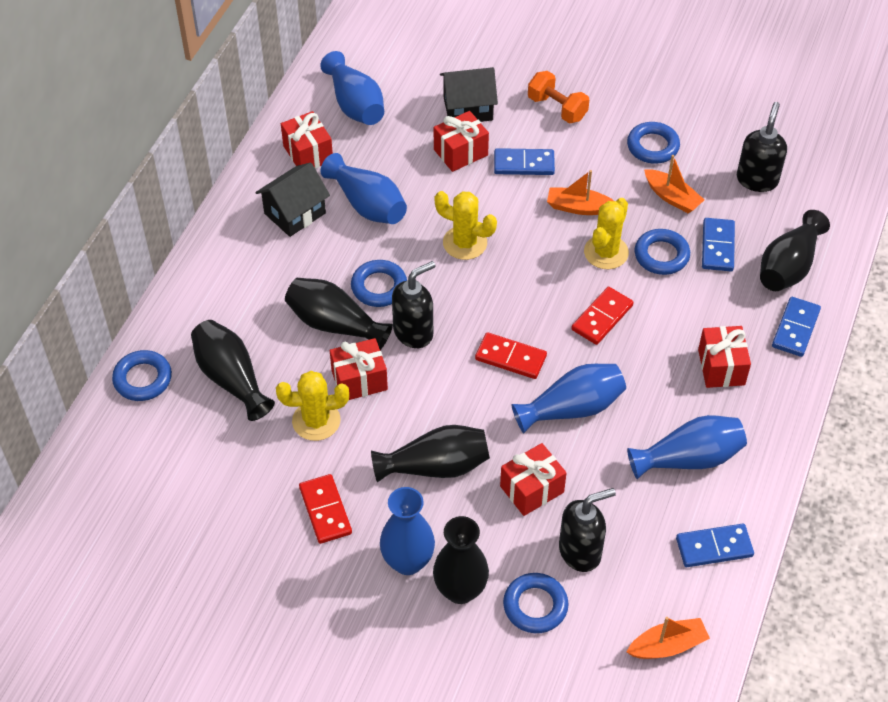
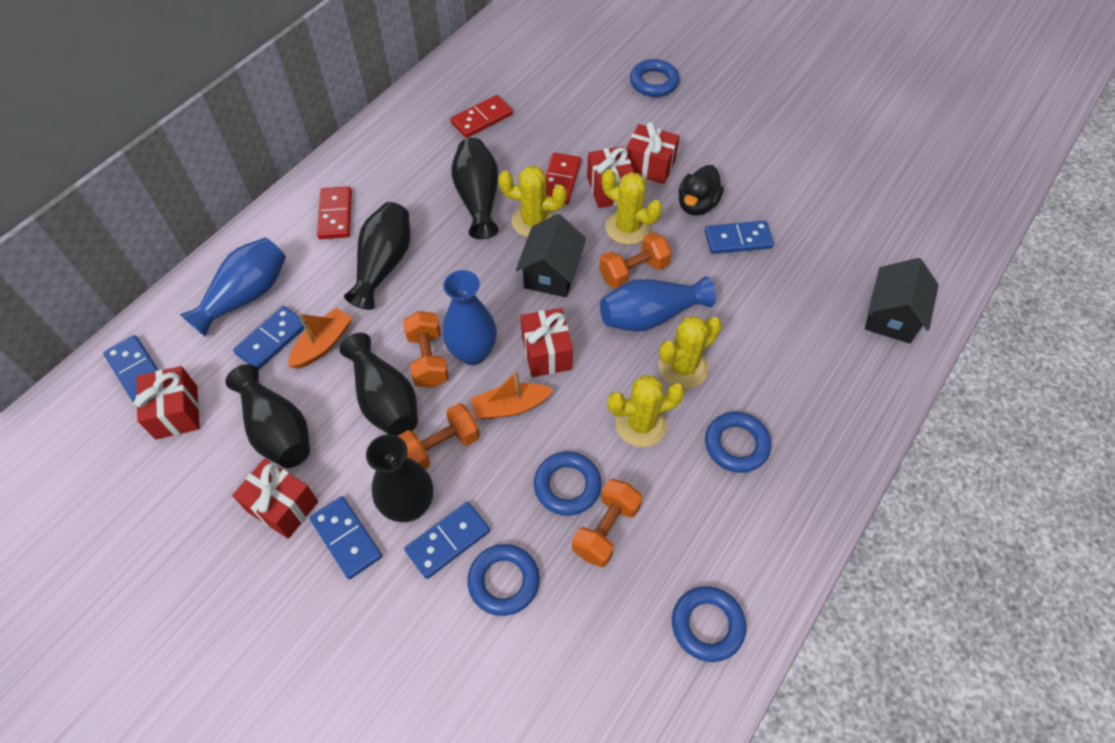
black duck: none = 0 -> [678,165,724,216] = 1
black soap dispenser: [392,261,436,348] [559,488,616,572] [737,102,787,192] = 3 -> none = 0
blue domino: [494,148,555,175] [676,524,754,567] [702,218,735,271] [772,297,821,357] = 4 -> [103,335,158,402] [233,306,307,370] [310,496,382,579] [404,502,490,579] [705,221,774,254] = 5
blue vase: [320,51,384,125] [321,153,407,224] [380,487,435,575] [511,364,626,433] [627,415,747,479] = 5 -> [180,237,286,337] [442,270,497,365] [600,276,716,332] = 3
orange boat: [547,170,614,215] [627,617,710,659] [644,155,705,213] = 3 -> [288,307,352,369] [471,370,554,419] = 2
orange dumbbell: [528,71,589,123] = 1 -> [398,403,480,469] [403,311,449,388] [572,479,643,567] [599,232,672,289] = 4
yellow cactus: [276,371,349,441] [434,191,497,260] [584,198,629,269] = 3 -> [498,165,567,237] [602,169,662,245] [608,375,685,447] [659,316,722,388] = 4

